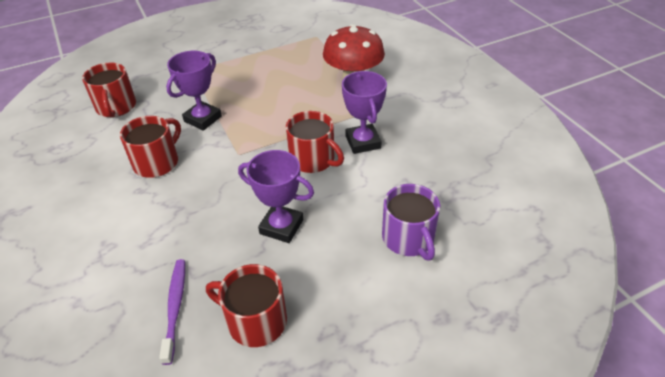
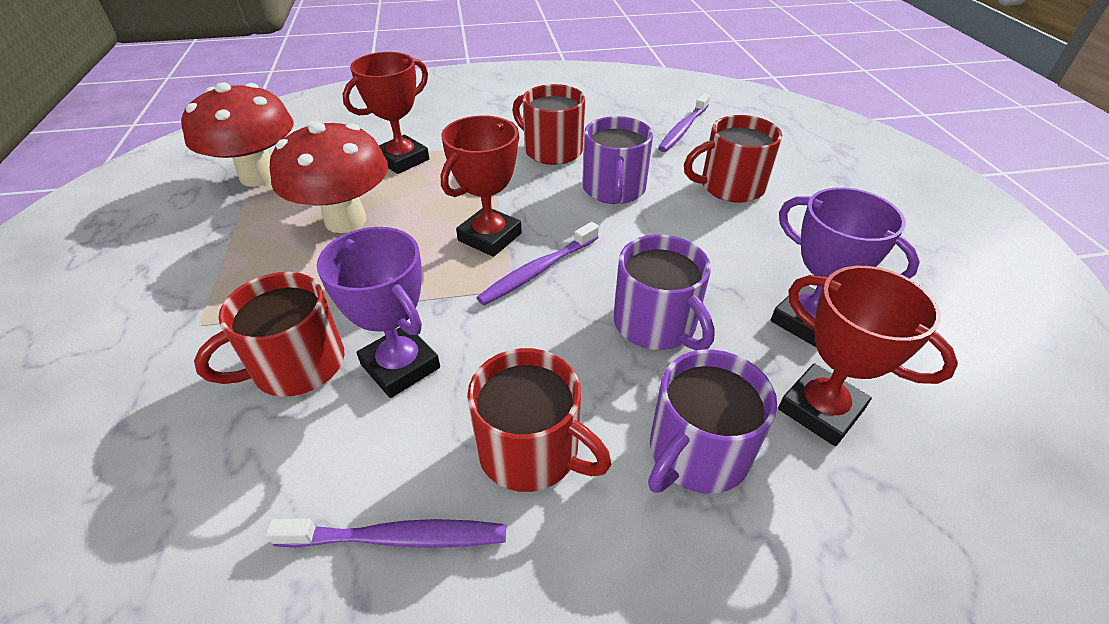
purple mug: [382,184,440,261] = 1 -> [582,116,653,204] [613,234,715,350] [648,349,777,494] = 3
purple toothbrush: [159,259,185,365] = 1 -> [266,519,506,548] [477,222,599,305] [658,94,710,152] = 3
purple trophy: [166,51,222,131] [238,150,314,243] [342,71,387,154] = 3 -> [316,227,440,398] [771,187,920,348] = 2
red mushroom: [323,24,385,81] = 1 -> [181,82,293,187] [270,121,388,233] = 2
red trophy: none = 0 -> [343,52,429,174] [441,115,522,257] [778,266,958,446] = 3

